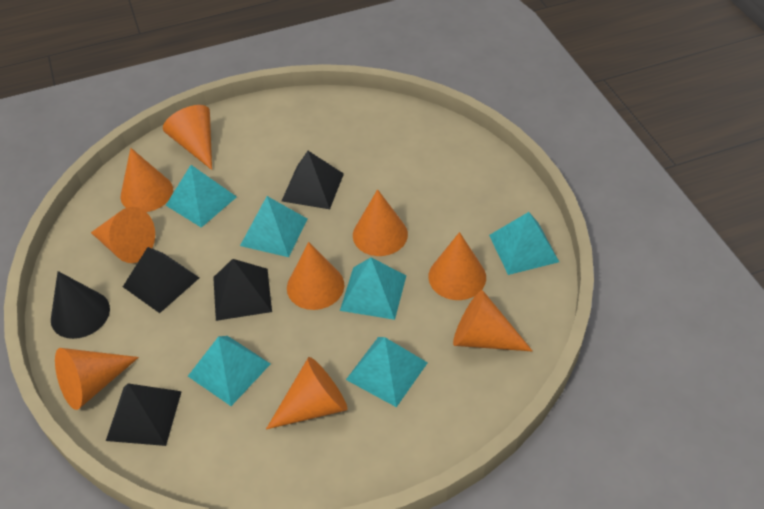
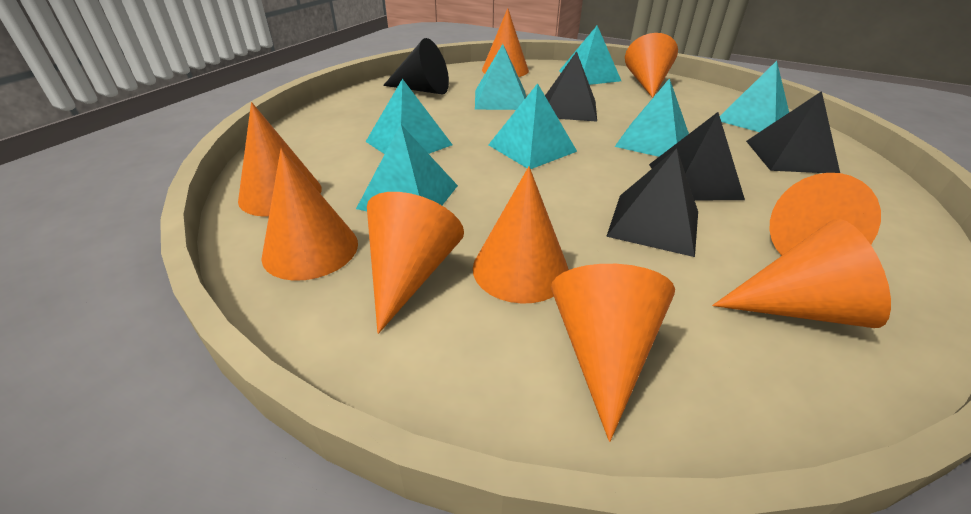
turquoise pyramid: [166,165,237,228] [188,336,271,406] [240,196,308,257] [340,257,406,320] [346,337,428,407] [489,212,559,275] = 6 -> [356,124,458,211] [366,79,453,154] [475,44,526,110] [488,83,577,169] [559,26,621,85] [615,78,689,157] [720,61,789,132] = 7

